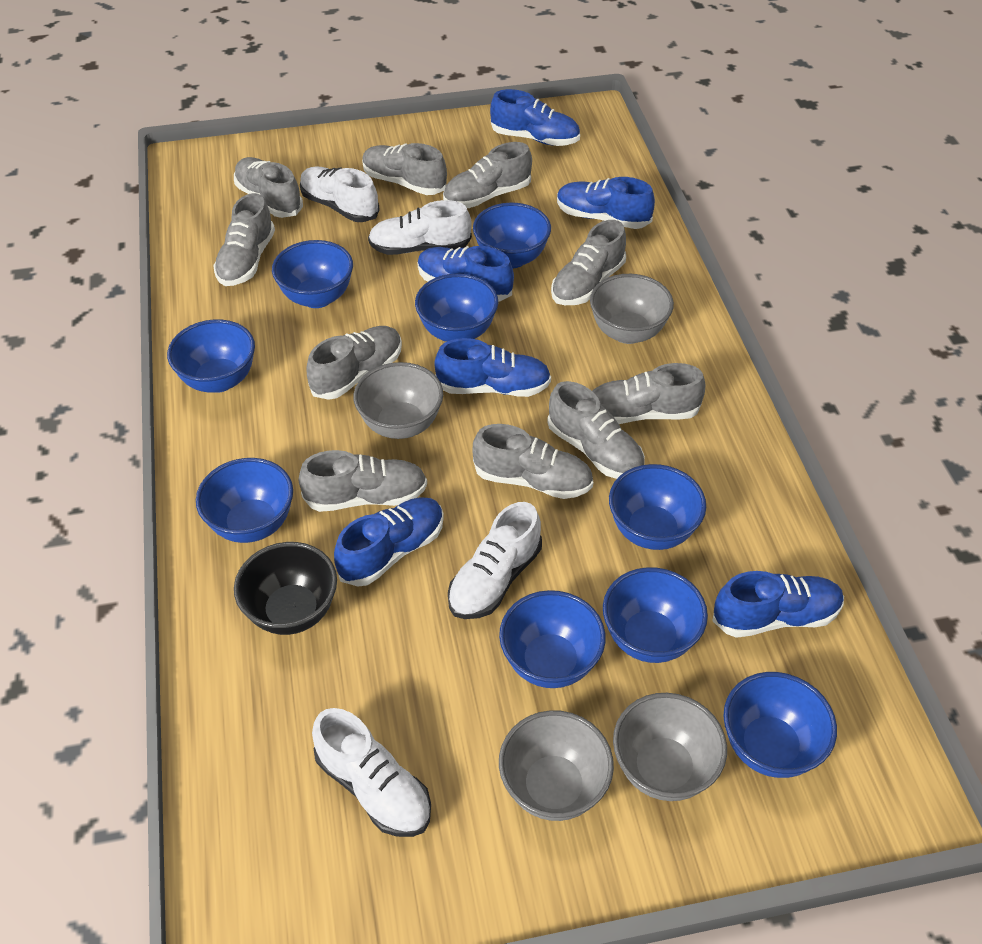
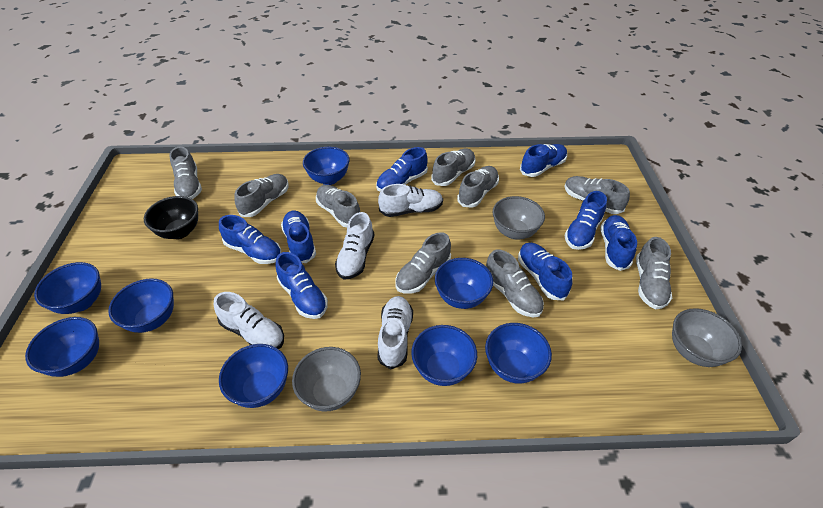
blue bowl: [167,319,255,393] [196,458,293,543] [272,240,353,308] [415,274,498,342] [473,203,551,268] [499,590,606,688] [603,567,708,663] [609,464,706,550] [723,672,837,778] = 9 -> [25,317,99,377] [34,262,101,314] [108,278,174,333] [219,344,288,408] [303,147,350,185] [411,325,477,386] [435,258,493,309] [485,323,552,384] = 8
blue shoe: [334,497,444,587] [417,246,514,302] [434,338,551,397] [490,89,580,146] [557,177,655,229] [713,571,844,638] = 6 -> [219,215,281,264] [276,252,328,319] [281,210,316,263] [376,147,428,191] [518,243,573,300] [520,144,567,177] [565,191,607,250] [600,215,637,271] = 8
grey bowl: [353,362,443,439] [499,710,614,821] [590,274,674,344] [613,693,727,801] = 4 -> [292,347,361,412] [493,196,545,239] [672,308,742,367] = 3
grey shoe: [213,193,275,286] [234,157,303,218] [298,450,427,512] [306,326,402,400] [362,143,447,195] [443,142,532,208] [472,424,593,499] [547,381,645,479] [551,220,626,305] [592,363,705,424] = 10 -> [169,146,202,199] [234,174,289,217] [316,185,360,227] [395,232,451,294] [431,149,476,186] [457,166,499,208] [486,249,544,317] [564,176,630,214] [636,237,672,309] = 9

